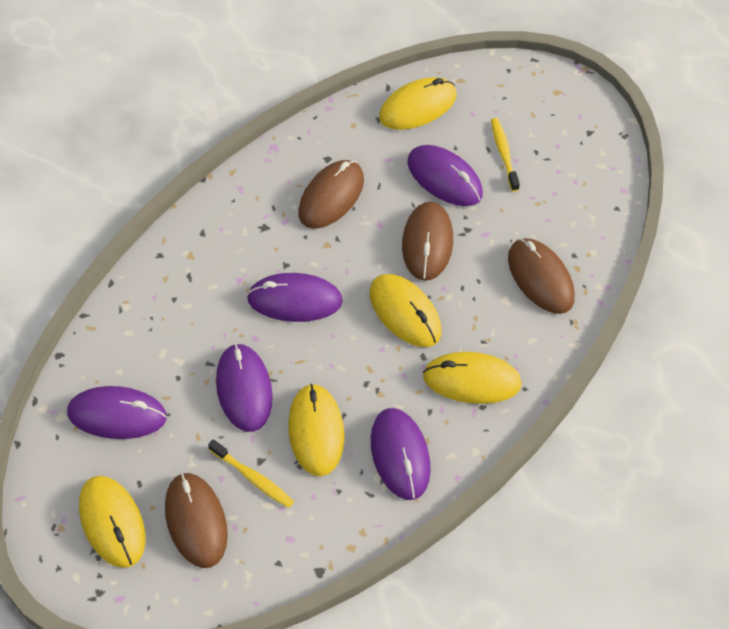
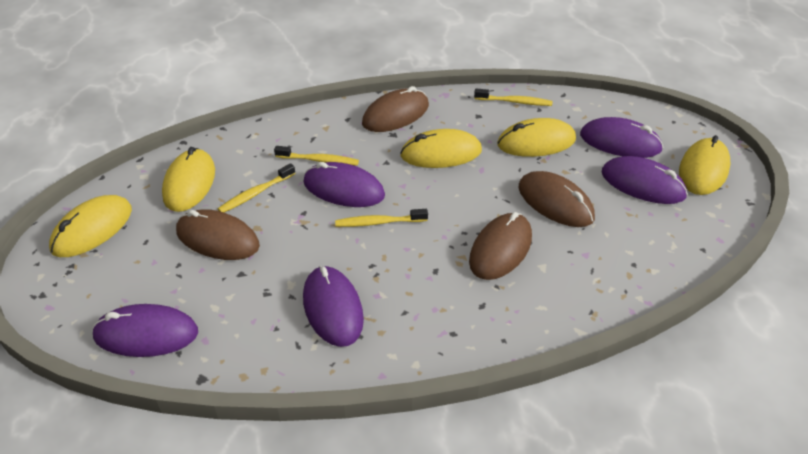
yellow toothbrush: [208,439,294,508] [491,118,520,192] = 2 -> [218,163,295,212] [274,146,359,166] [335,209,428,227] [474,88,553,106] = 4

